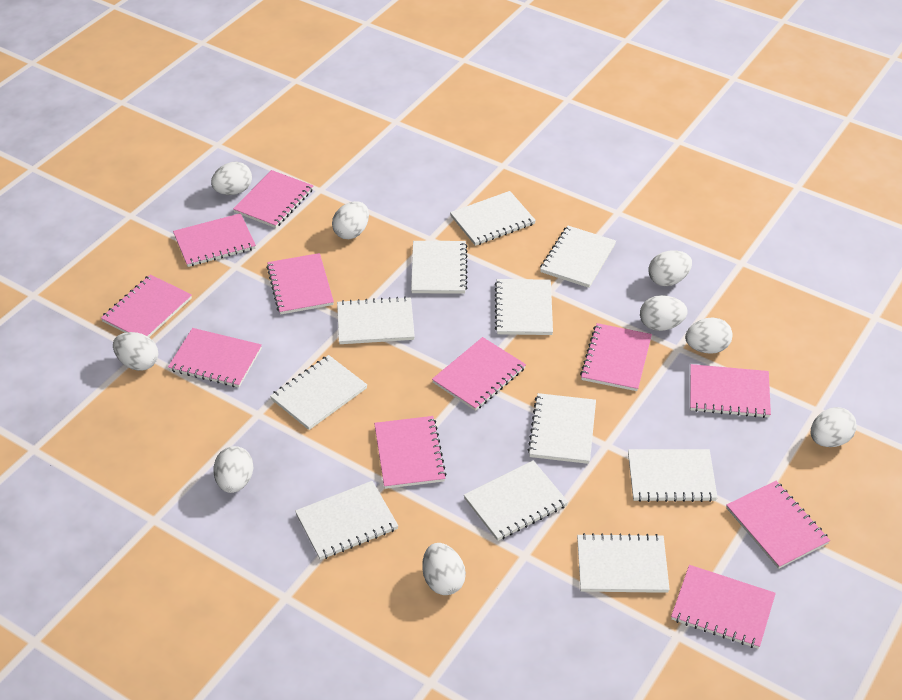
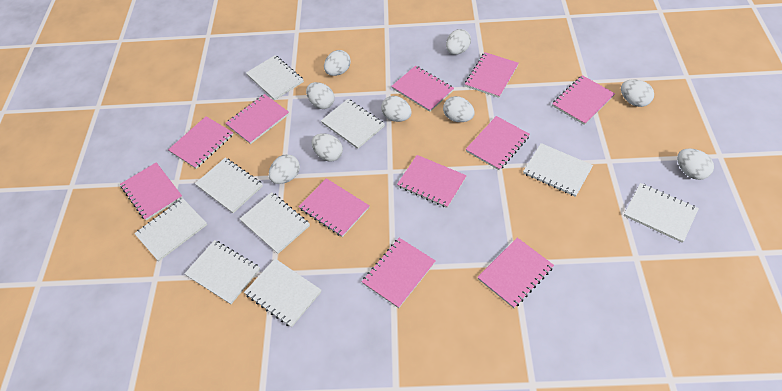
white notebook: [270,355,367,430] [295,481,398,560] [337,296,415,344] [411,241,468,294] [450,191,536,246] [464,460,568,541] [495,279,553,335] [528,393,596,464] [540,226,616,288] [577,533,670,593] [628,449,718,502] = 11 -> [134,199,207,261] [184,240,260,304] [195,158,263,213] [240,192,310,254] [244,259,321,327] [246,55,304,100] [321,99,385,149] [523,143,593,197] [624,183,699,243] = 9

